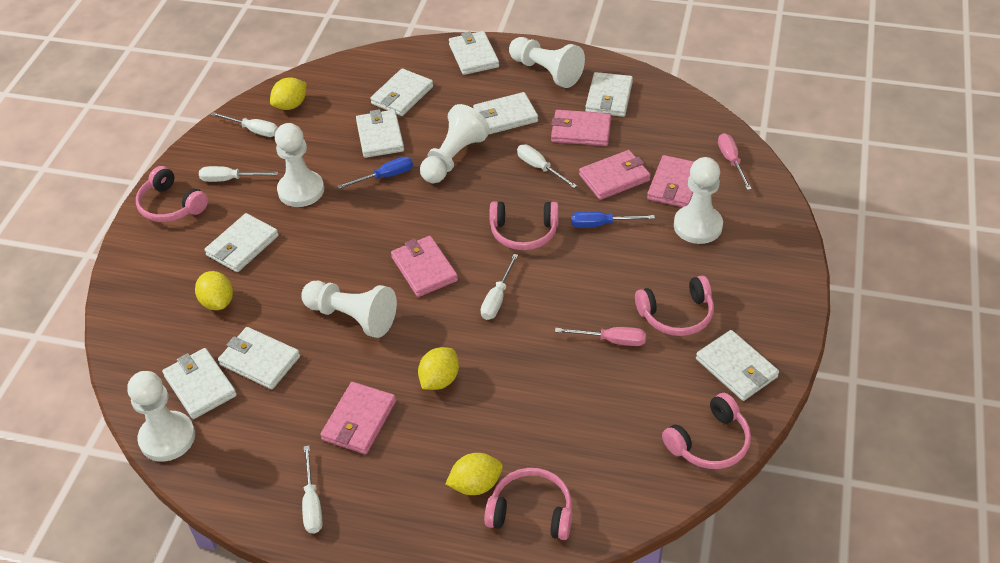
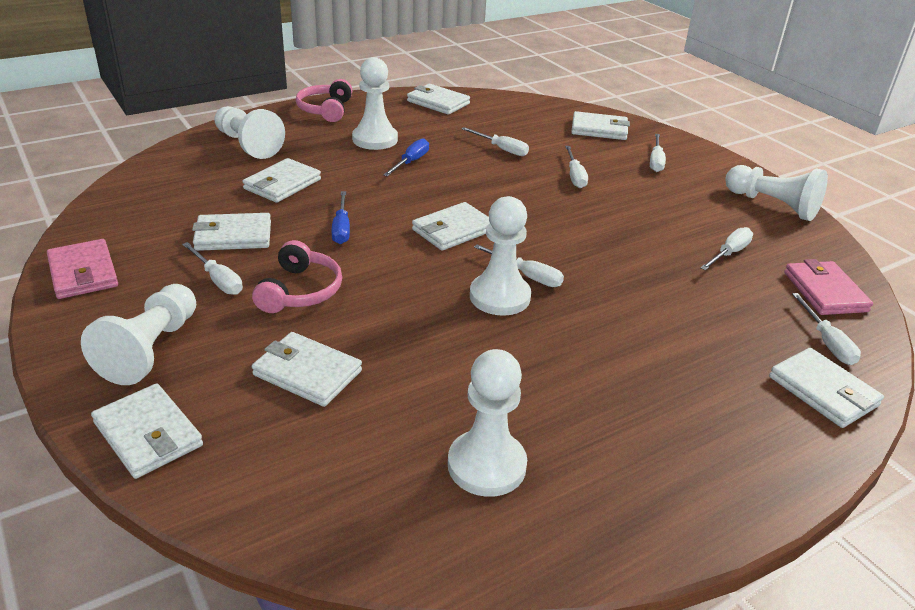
pink headphones: [136,166,208,222] [484,468,572,540] [490,201,559,250] [635,276,714,336] [662,393,751,469] = 5 -> [252,240,342,313] [296,79,353,122] = 2
pink screwdriver: [555,327,646,346] [718,133,752,190] = 2 -> none = 0
pink wallet: [320,382,396,454] [391,236,458,297] [551,110,612,146] [579,150,651,200] [647,155,694,207] = 5 -> [47,239,118,299] [784,259,873,315] = 2
white screwdriver: [199,166,278,182] [211,112,278,137] [302,445,322,534] [481,254,518,320] [517,145,577,188] = 5 -> [182,242,243,295] [461,127,529,156] [474,244,564,287] [565,146,588,188] [650,134,666,172] [700,227,753,270] [792,293,861,365] = 7
white wallet: [162,348,237,419] [204,213,279,272] [218,327,300,389] [356,109,404,158] [370,68,433,116] [449,31,499,75] [473,92,538,134] [585,72,633,117] [696,330,779,401] = 9 -> [91,383,203,479] [192,213,271,251] [242,158,321,203] [252,332,362,407] [407,84,470,115] [412,202,490,251] [571,111,630,140] [769,348,884,428] = 8
yellow lemon: [195,271,233,310] [270,77,307,110] [418,347,459,390] [446,453,503,495] = 4 -> none = 0

